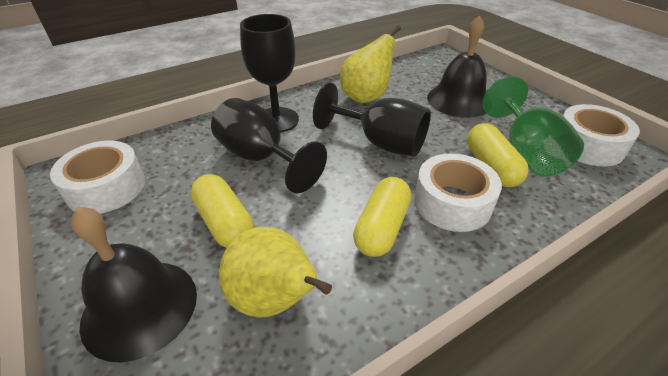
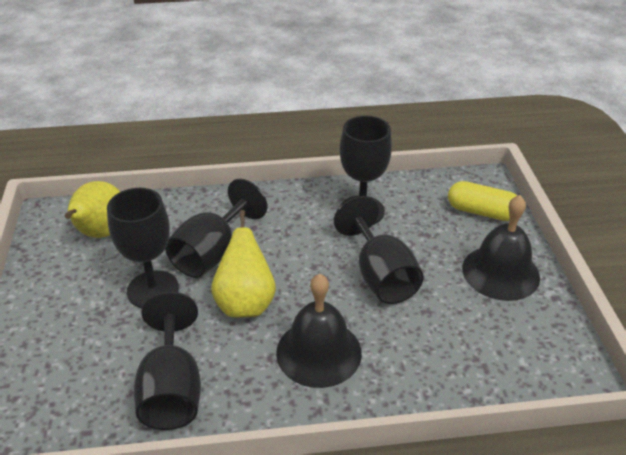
black goblet: [211,98,327,193] [240,14,299,133] [313,82,431,157] = 3 -> [107,188,179,308] [134,292,201,430] [165,179,268,278] [334,196,424,304] [340,115,392,225] = 5
green goblet: [482,76,584,177] = 1 -> none = 0
white tape: [50,141,145,214] [414,153,502,232] [563,104,640,167] = 3 -> none = 0
yellow capsule: [190,174,254,248] [353,177,412,257] [467,123,529,187] = 3 -> [448,181,517,221] = 1

